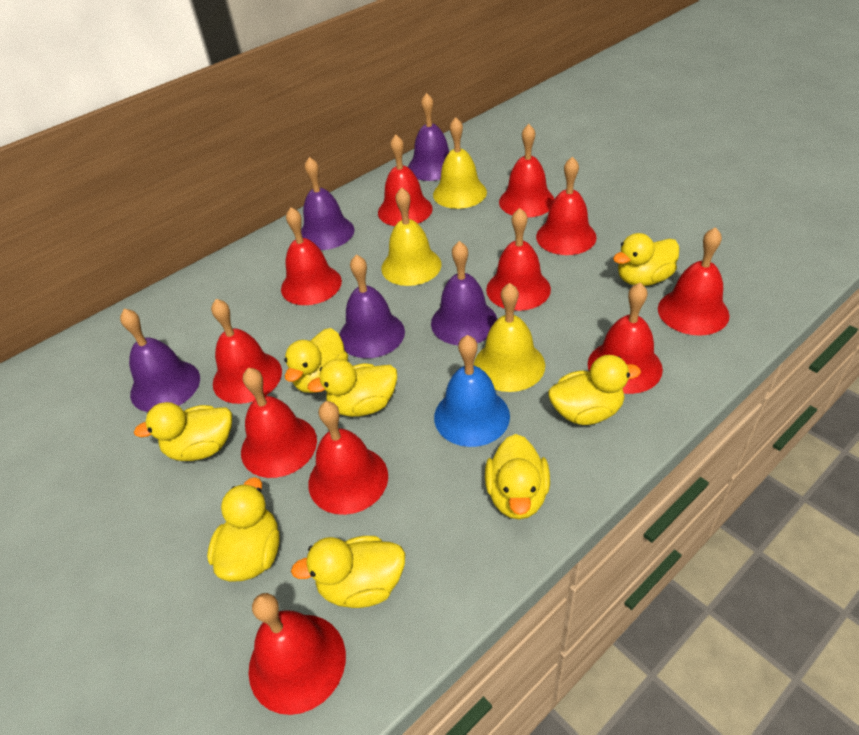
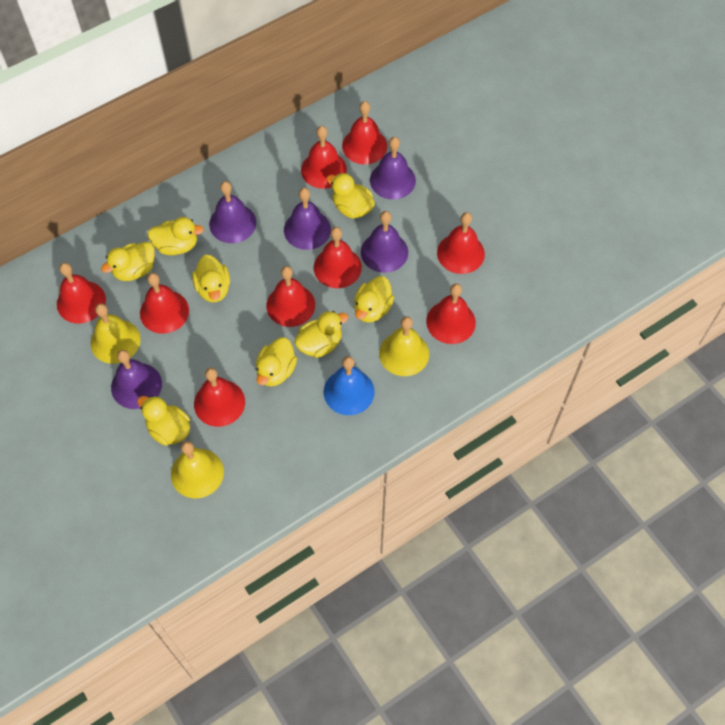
red bell: [211,299,282,404] [241,368,317,478] [248,593,346,715] [281,207,342,305] [308,401,388,515] [378,134,433,226] [486,208,551,311] [499,124,554,218] [536,157,597,255] [588,283,663,394] [658,227,729,336] = 11 -> [57,263,106,324] [140,273,189,334] [194,368,245,427] [266,266,315,327] [301,126,347,189] [314,227,362,288] [342,101,387,164] [426,283,476,344] [437,212,485,274] = 9

